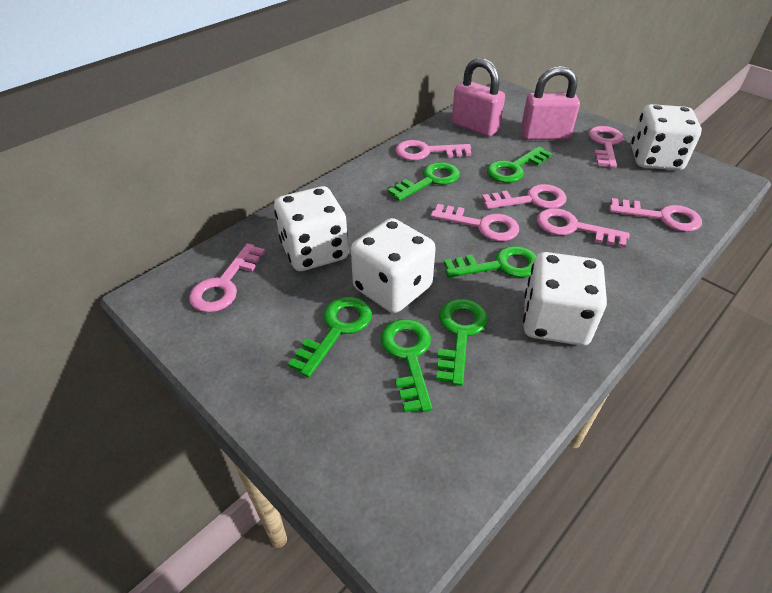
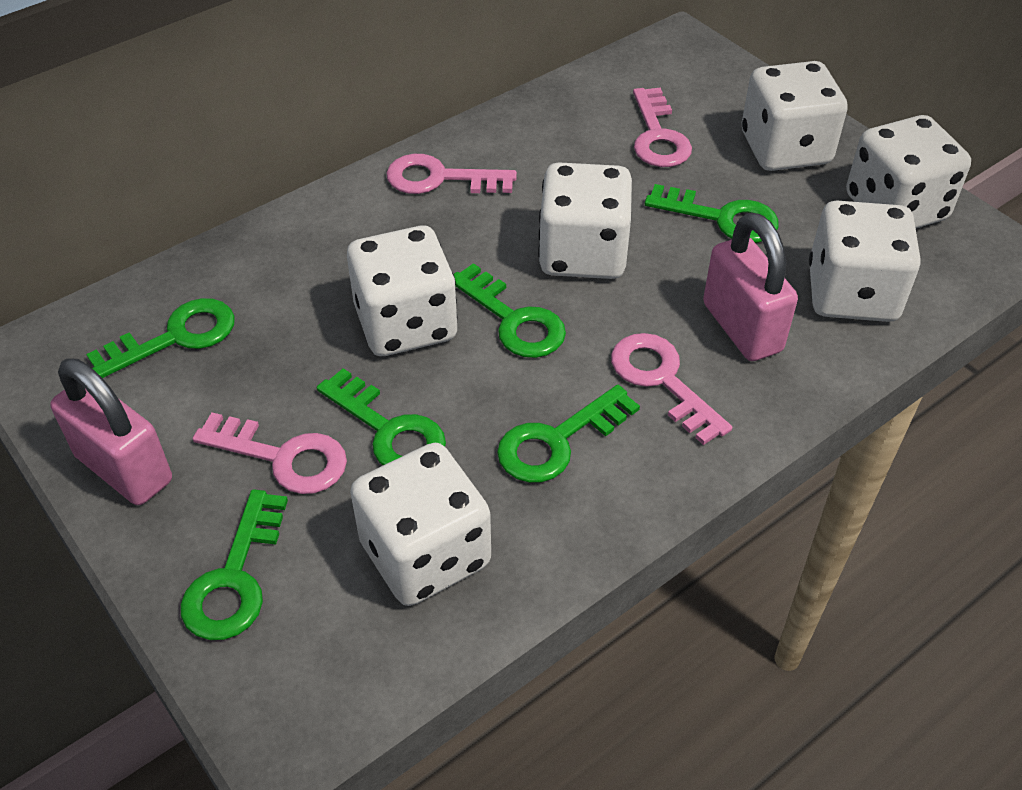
pink key: [189,244,265,312] [395,140,472,160] [431,204,519,241] [482,184,567,209] [537,208,630,248] [588,126,623,168] [609,198,702,232] = 7 -> [193,412,347,494] [387,154,517,194] [611,333,732,445] [633,88,692,167] = 4
white dice: [274,186,348,271] [351,218,436,313] [523,252,607,346] [631,104,702,170] = 4 -> [347,226,458,356] [350,443,491,606] [538,162,632,279] [742,61,848,171] [809,201,921,322] [846,115,971,228] = 6

